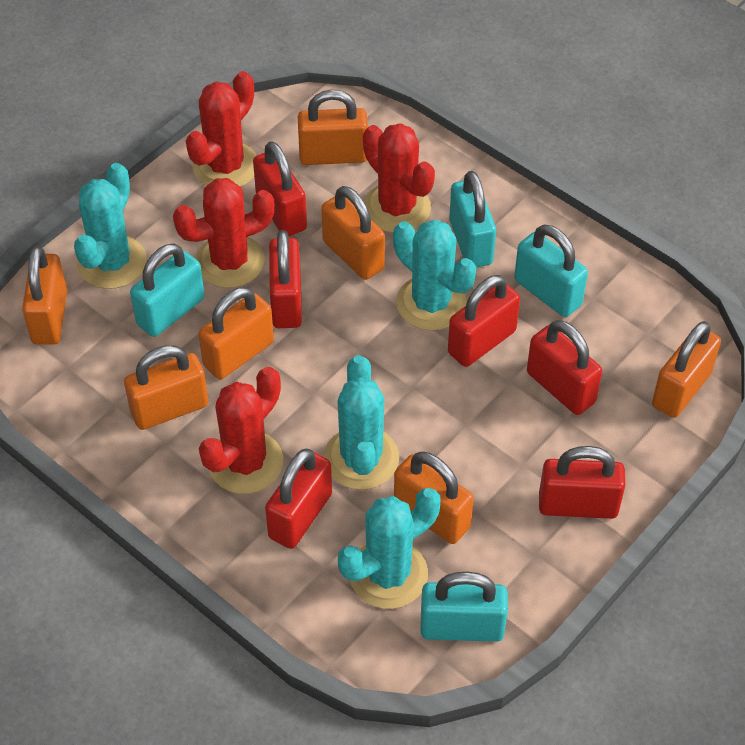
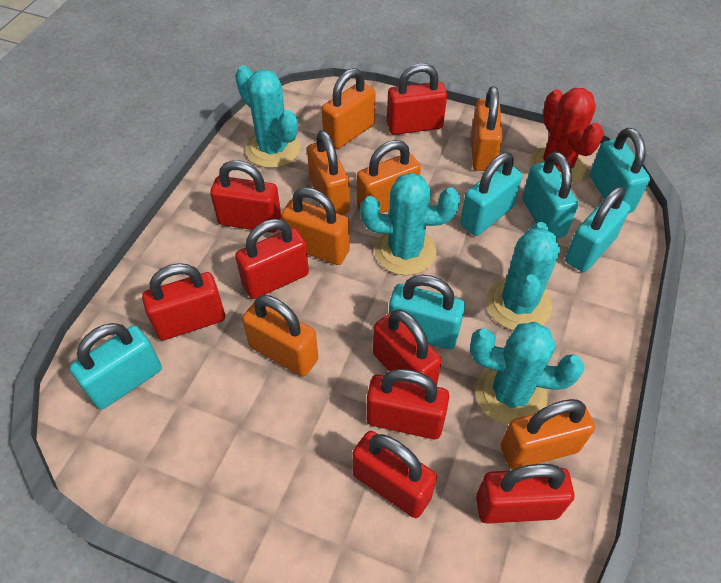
red cactus: [173,178,275,288] [186,71,257,187] [199,367,283,494] [363,123,435,233] = 4 -> [529,88,604,185] = 1
red padlock: [253,141,307,237] [265,449,332,549] [269,230,302,328] [448,275,520,367] [527,320,602,415] [539,446,625,519] = 6 -> [142,263,225,340] [210,160,281,233] [235,219,309,299] [352,431,437,518] [366,369,449,439] [373,309,442,385] [387,63,447,135] [476,464,574,524] = 8
turquoise padlock: [130,244,205,337] [420,572,508,642] [449,171,496,268] [514,225,588,317] = 4 -> [70,323,162,410] [389,275,465,349] [460,153,522,236] [522,152,578,238] [565,187,631,272] [590,128,650,213] = 6

